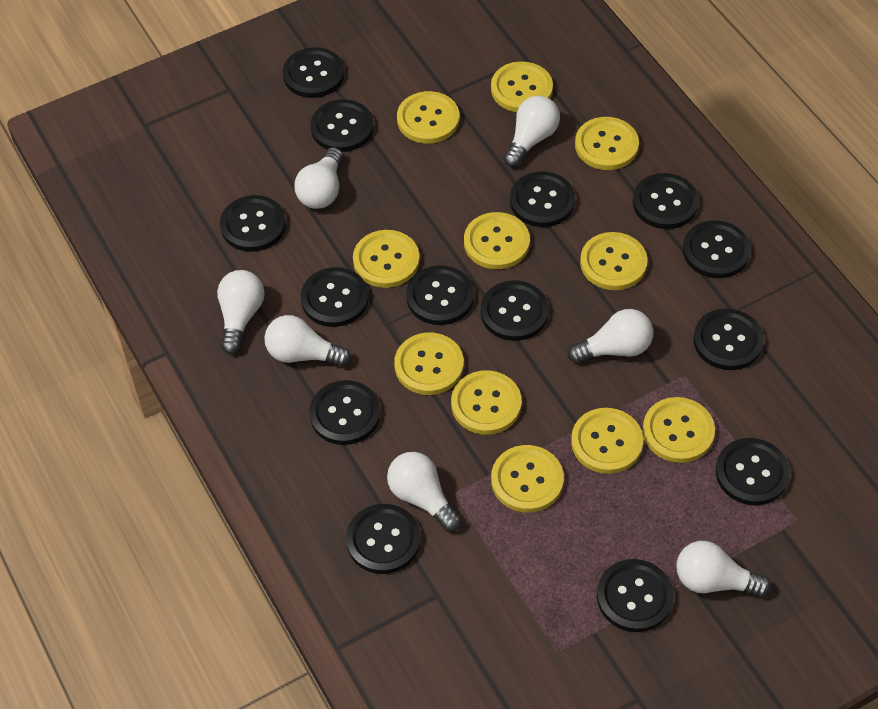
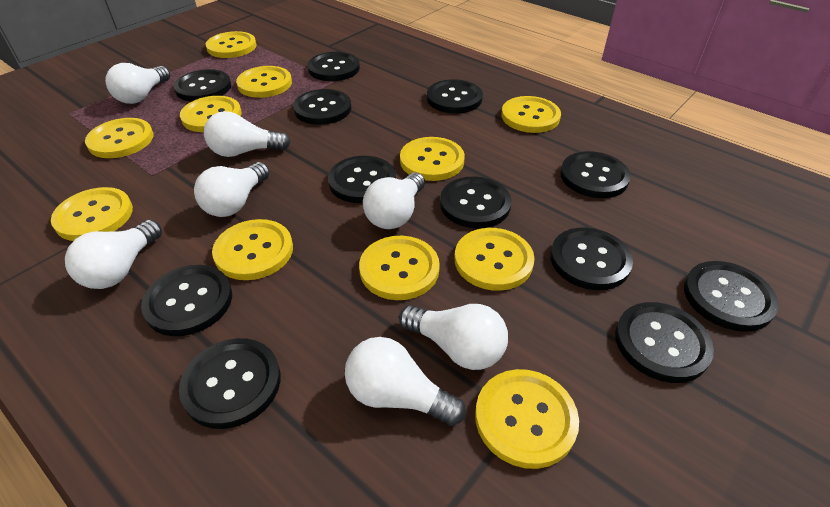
black button: [220,195,286,252] [283,47,345,98] [301,267,369,327] [309,380,380,445] [311,99,374,152] [346,504,420,574] [406,265,474,325] [481,280,549,341] [510,172,575,227] [597,559,674,632] [633,173,699,229] [683,220,751,278] [693,309,764,370] [716,438,790,505] = 14 -> [141,265,232,336] [174,69,231,102] [179,338,281,429] [293,89,351,125] [308,52,360,81] [328,156,396,203] [427,79,483,113] [440,176,512,228] [550,227,633,290] [560,151,631,198] [615,302,714,383] [684,261,779,332] = 12

